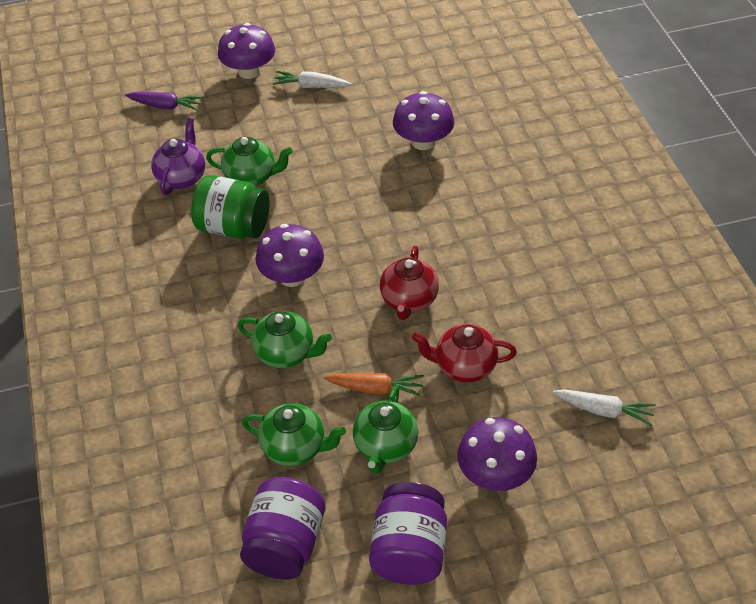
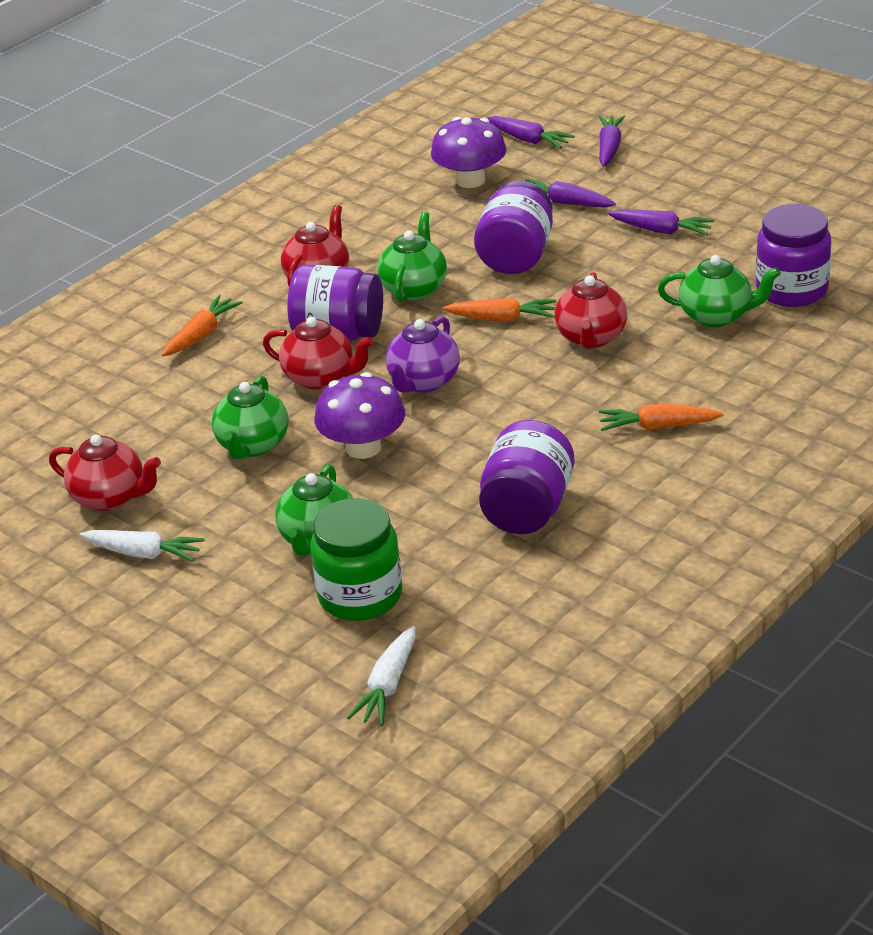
orange carrot: [324,373,424,397] = 1 -> [162,295,243,356] [443,298,556,321] [599,404,723,431] = 3
purple carrot: [125,92,204,111] = 1 -> [487,116,575,149] [525,179,616,208] [599,115,625,167] [608,209,715,236] = 4
purple jar: [240,477,326,580] [369,482,447,585] = 2 -> [287,265,383,341] [474,180,553,274] [479,420,574,534] [756,204,831,307] = 4
purple mushroom: [218,23,275,79] [256,224,324,287] [393,91,454,150] [457,417,537,491] = 4 -> [314,372,405,459] [431,117,507,188] = 2
red teapot: [380,246,439,320] [412,324,517,383] = 2 -> [49,435,161,511] [263,317,374,390] [281,205,349,286] [554,272,627,349] = 4

